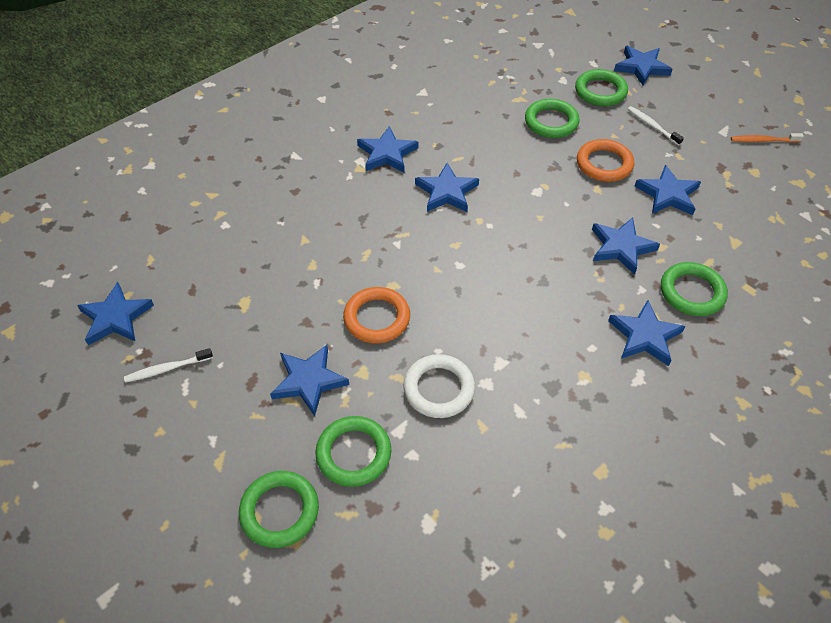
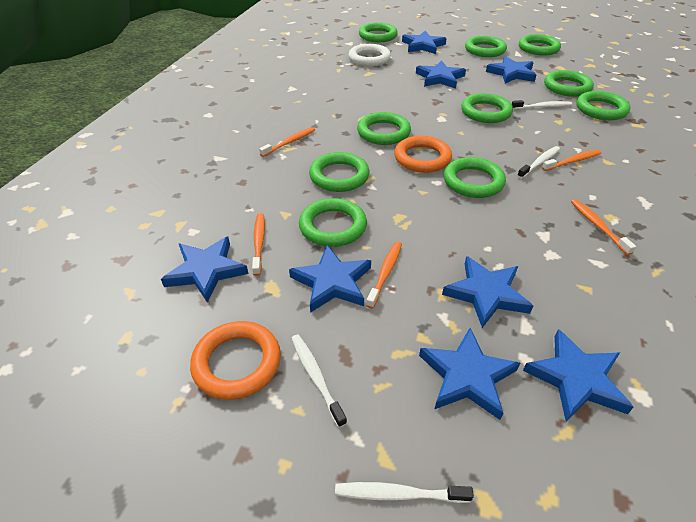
green ring: [239,471,319,548] [316,416,391,487] [525,99,579,138] [575,69,628,106] [661,262,728,316] = 5 -> [299,198,367,247] [309,152,370,192] [357,112,411,145] [359,22,398,42] [444,157,506,198] [461,93,513,123] [465,36,507,57] [519,34,561,56] [544,70,594,97] [576,91,630,120] = 10
orange toothbrush: [731,133,804,143] = 1 -> [252,213,265,276] [259,127,315,157] [366,241,402,308] [542,150,601,171] [571,199,636,255] = 5
white toothbrush: [124,348,213,383] [628,106,684,145] = 2 -> [291,335,347,428] [335,482,474,503] [512,100,572,109] [517,146,560,178] = 4

